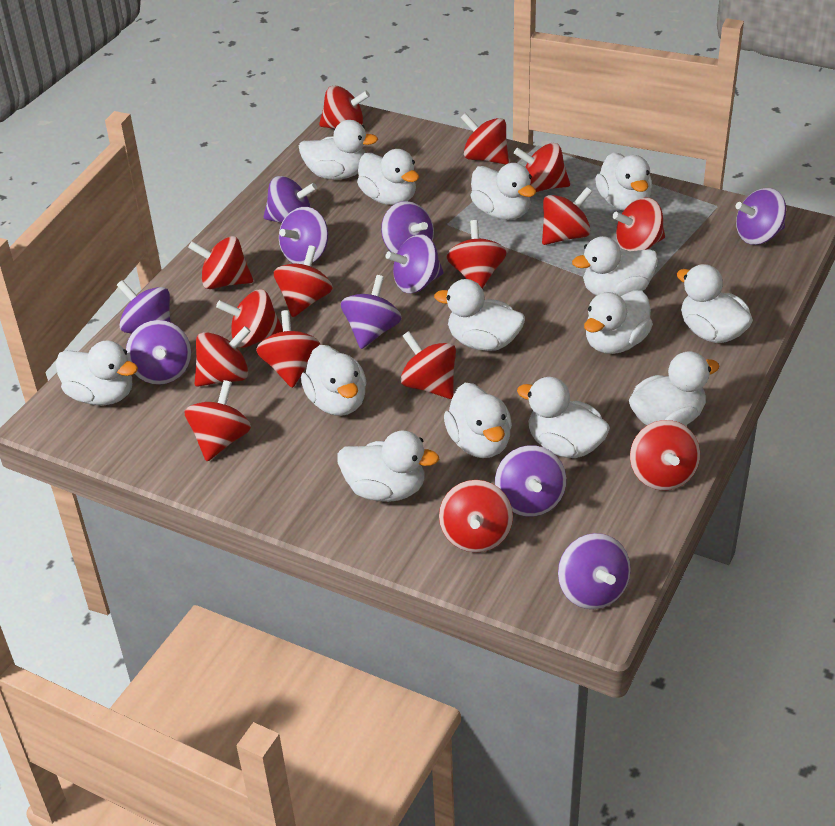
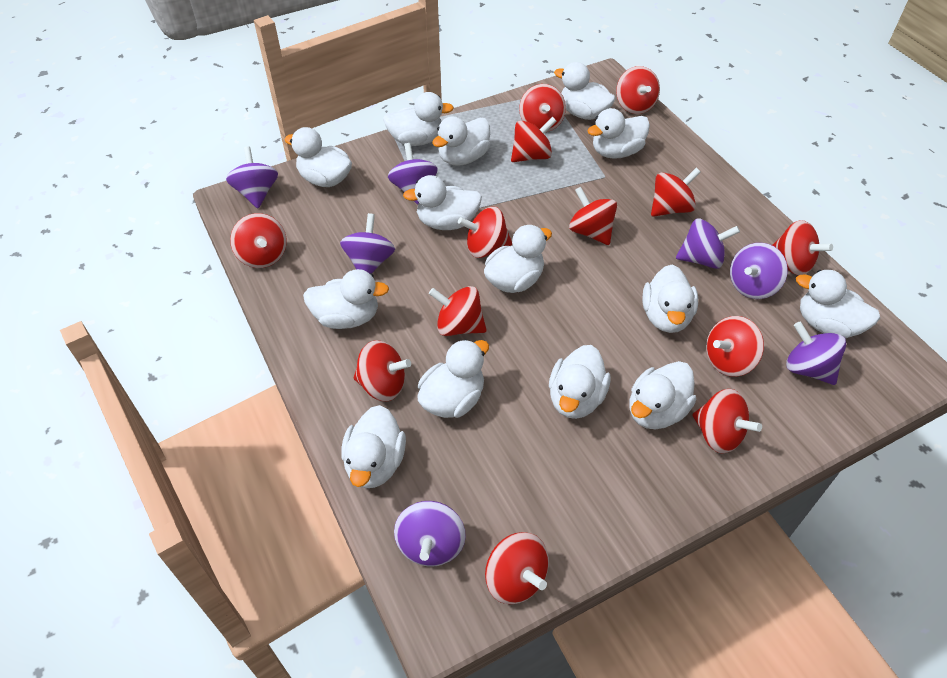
purple spinning top: [117,280,170,334] [126,320,191,385] [264,176,317,223] [279,207,328,264] [341,275,402,349] [381,201,434,254] [386,234,444,293] [495,445,566,517] [558,533,631,609] [736,188,786,245] = 10 -> [226,146,278,208] [340,213,395,274] [388,143,438,204] [394,501,466,566] [676,218,740,269] [730,243,788,299] [786,321,846,385] = 7
red spinning top: [184,380,251,461] [188,236,253,289] [195,326,251,387] [216,289,283,348] [256,310,321,388] [274,245,333,317] [319,86,370,129] [400,331,456,399] [439,480,513,553] [446,220,507,289] [461,113,509,164] [514,143,570,192] [542,187,592,245] [612,198,665,251] [630,420,700,490] = 15 -> [230,213,287,268] [354,340,411,401] [429,286,487,336] [458,207,512,258] [485,532,549,604] [511,117,556,162] [519,84,566,132] [569,187,617,245] [616,66,660,114] [651,168,701,217] [692,389,762,454] [706,316,764,377] [772,220,833,275] = 13

